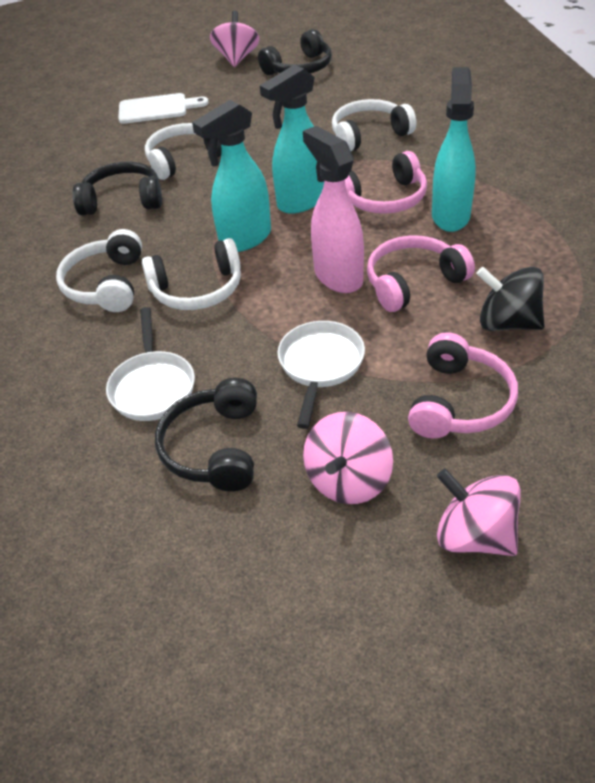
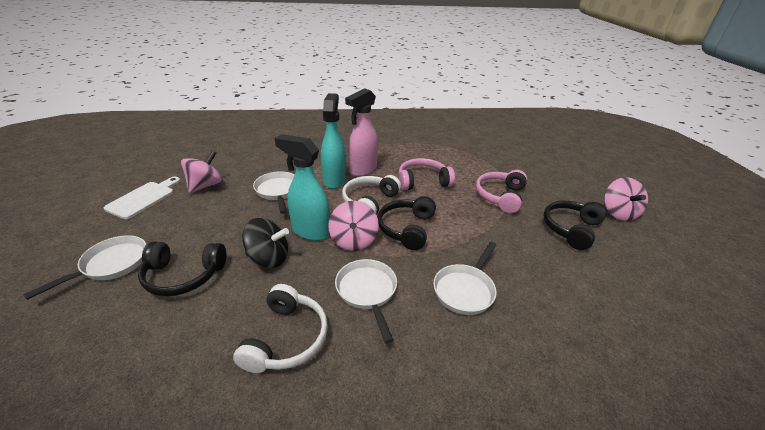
pink headphones: [345,151,427,214] [367,235,475,312] [408,332,518,439] = 3 -> [399,158,455,190] [476,170,527,213] = 2
turquoise spray bottle: [192,100,271,252] [260,64,324,214] [432,67,476,232] = 3 -> [275,134,330,241] [321,93,346,189] = 2
white headphones: [56,229,142,312] [142,238,241,310] [145,123,222,180] [332,99,416,151] = 4 -> [233,284,328,373] [342,175,401,215] = 2
white pan: [106,307,195,421] [277,321,365,429] = 2 -> [23,235,147,300] [253,171,295,214] [335,259,397,344] [433,242,497,315] = 4

